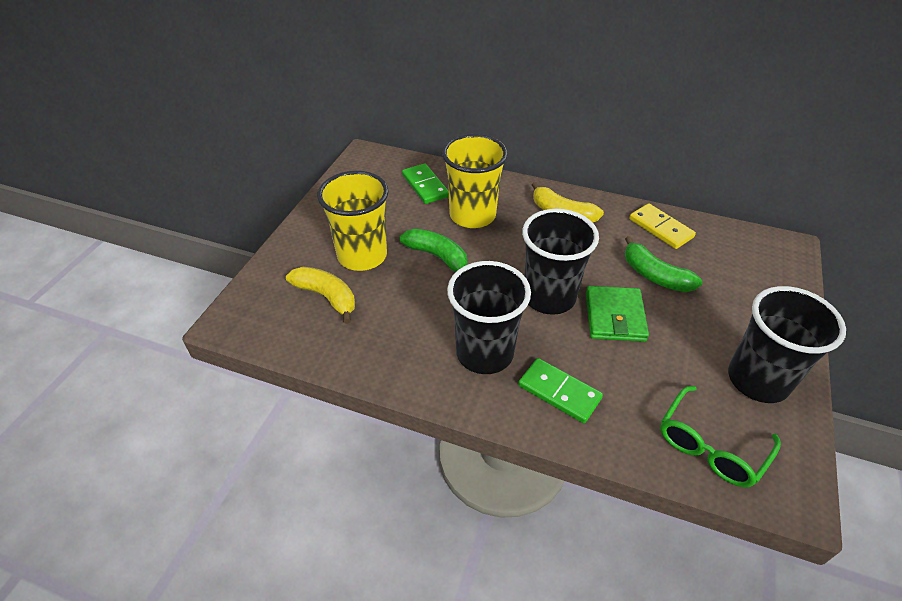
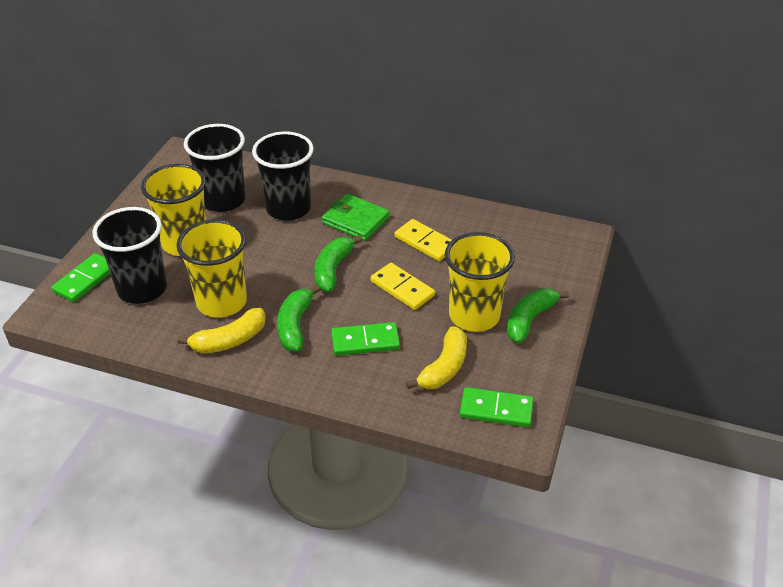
green banana: [399,229,467,272] [625,236,703,292] = 2 -> [277,285,321,351] [314,236,363,292] [507,288,569,343] = 3
green domino: [402,163,449,204] [518,358,603,423] = 2 -> [51,253,110,302] [331,322,400,356] [460,387,534,427] = 3
green glasses: [660,386,781,487] = 1 -> none = 0
yellow cup: [317,171,389,271] [442,134,508,228] = 2 -> [141,164,206,256] [177,219,247,318] [445,232,515,332] = 3
yellow domino: [630,203,696,249] = 1 -> [370,263,435,310] [395,219,452,261] = 2

